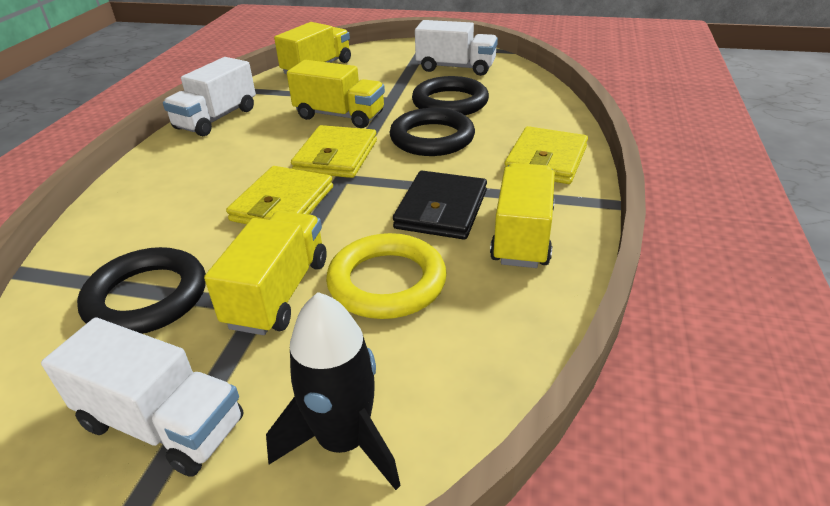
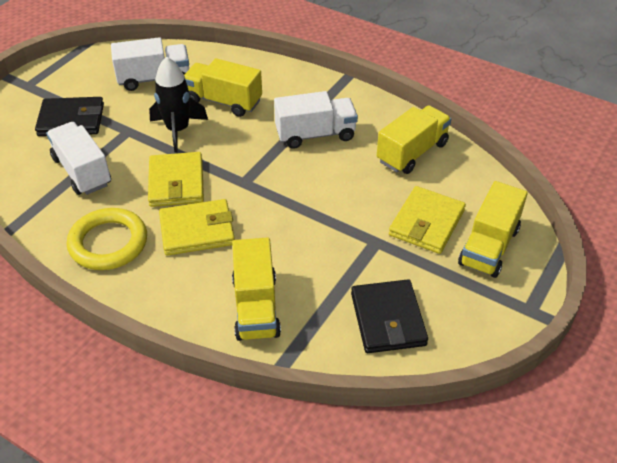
black ring: [77,247,206,334] [389,108,475,156] [412,76,489,115] = 3 -> none = 0
black wallet: [393,171,487,240] = 1 -> [35,97,104,136] [351,279,428,353] = 2

